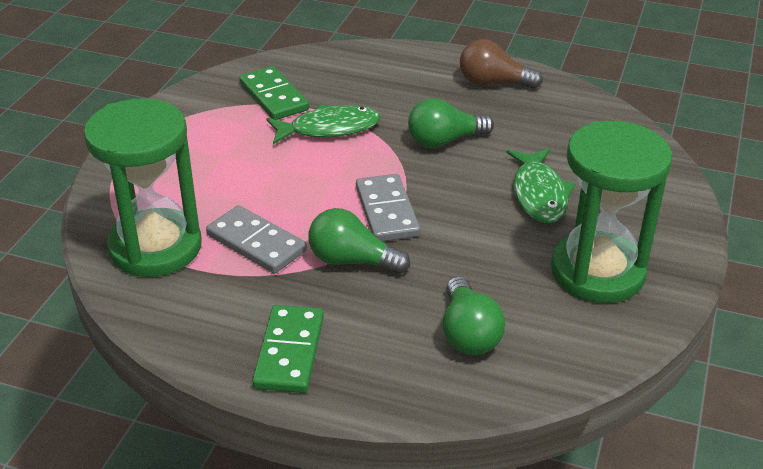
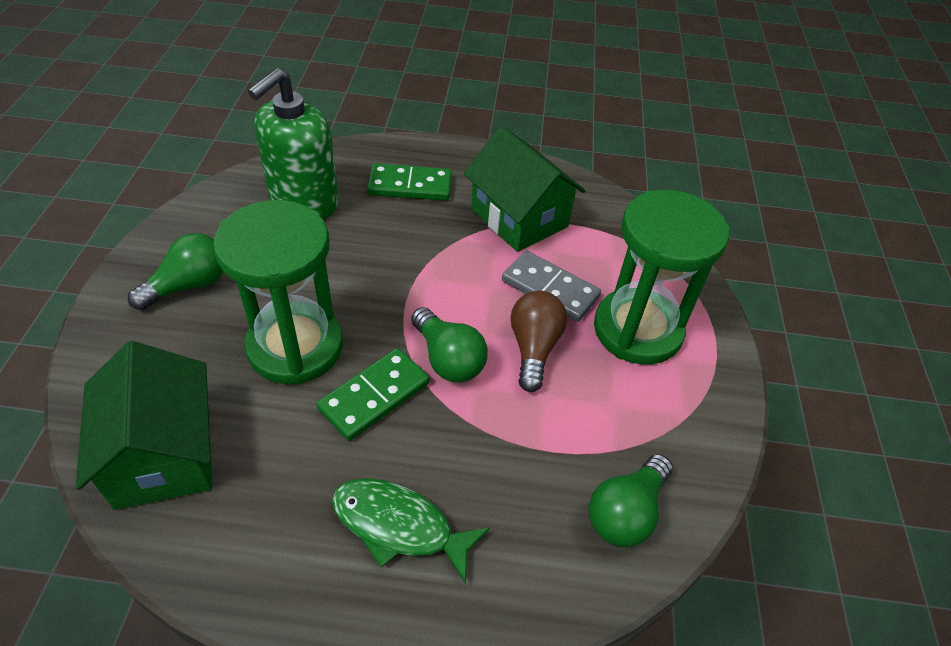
green fish: [266,104,380,144] [506,149,575,223] = 2 -> [332,478,490,584] = 1
green house: none = 0 -> [76,341,212,510] [463,126,586,252] = 2
green soap dispenser: none = 0 -> [248,68,339,219] = 1
grey domino: [206,205,307,274] [356,174,420,242] = 2 -> [502,251,601,322] = 1

